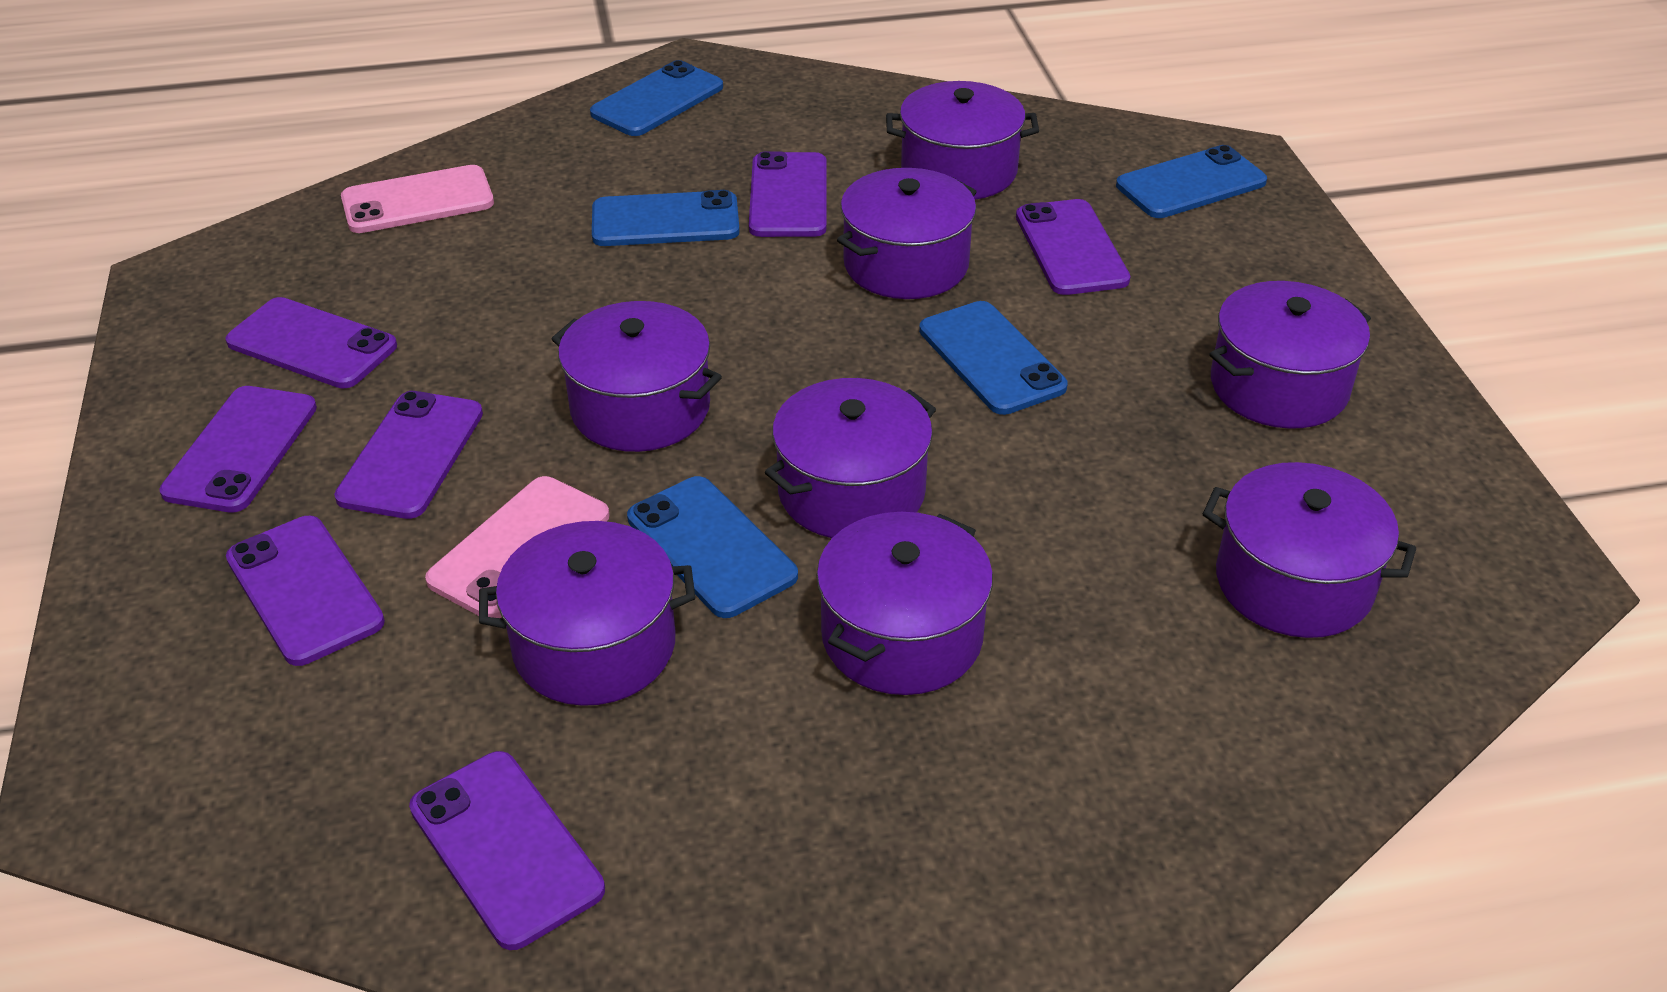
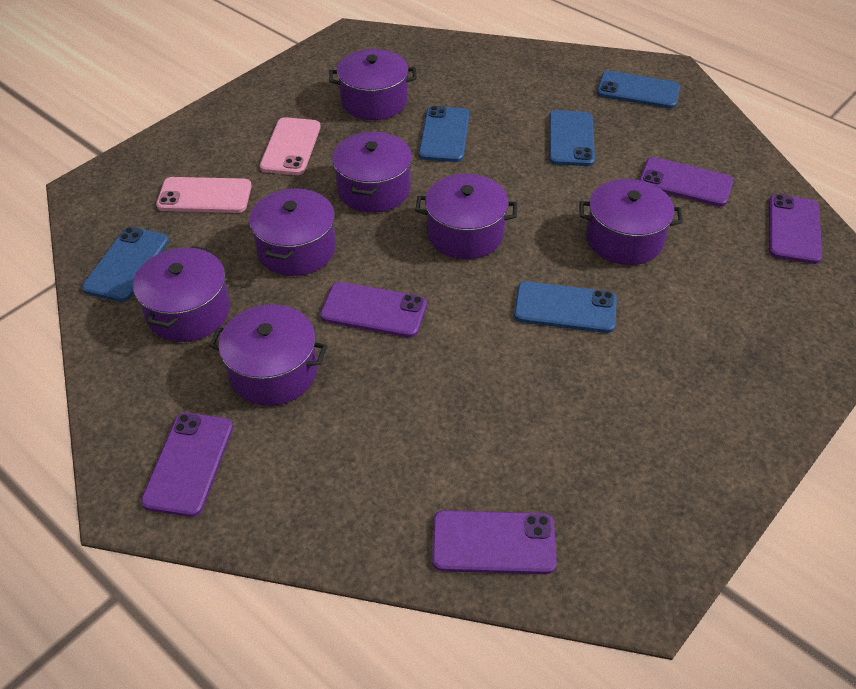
purple phone: [159,386,317,512] [225,297,397,388] [226,516,385,666] [334,391,483,519] [409,751,605,950] [749,151,827,237] [1016,199,1131,295] = 7 -> [141,412,233,517] [320,282,427,338] [432,510,557,574] [639,157,733,207] [769,194,822,264] = 5
purple pot: [479,521,695,706] [552,301,722,452] [765,378,936,538] [817,512,993,695] [837,168,977,299] [886,81,1039,200] [1203,462,1416,638] [1209,281,1371,429] = 8 -> [133,246,230,342] [209,304,327,406] [249,188,336,276] [329,49,417,120] [332,132,412,213] [415,174,517,259] [579,179,683,265] = 7

